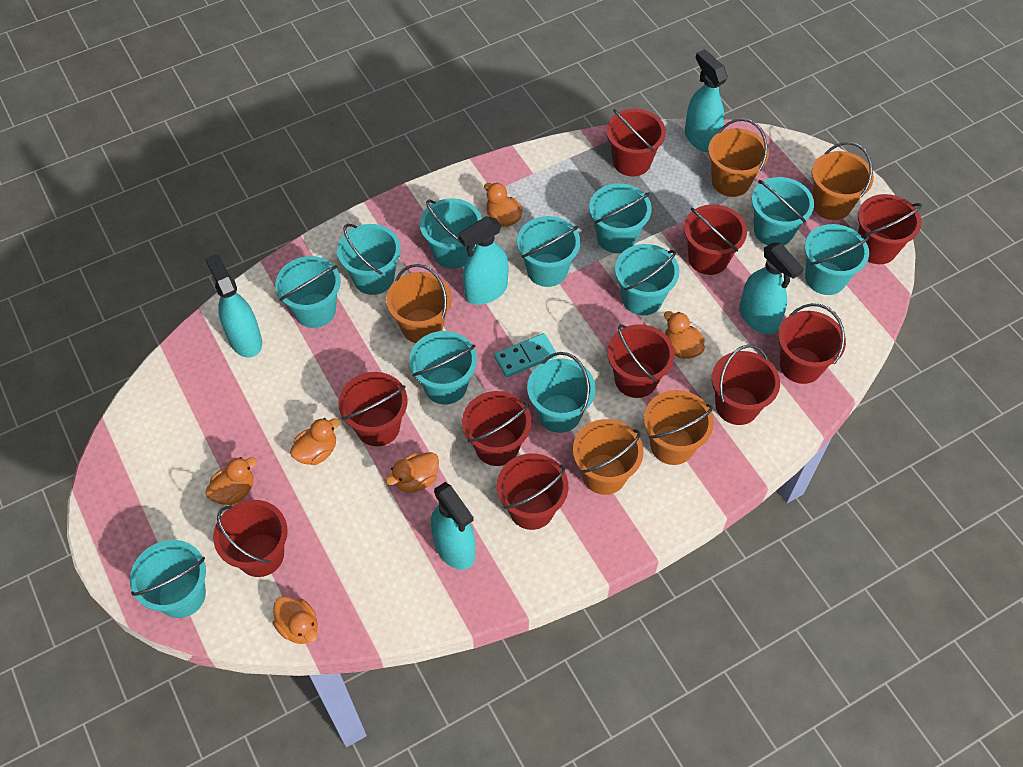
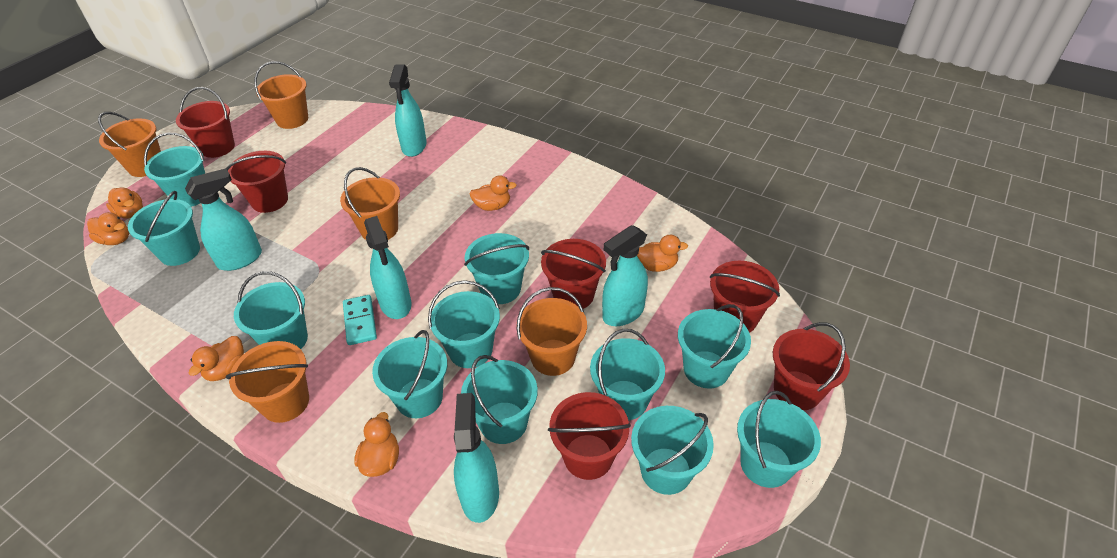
red bucket: [213,500,288,577] [338,372,407,446] [462,391,531,466] [497,453,568,530] [606,109,666,177] [607,324,675,398] [684,204,747,275] [712,344,780,425] [778,303,846,384] [858,194,922,264] = 10 -> [176,87,235,158] [226,151,288,213] [541,239,606,309] [548,392,631,480] [710,261,780,333] [773,322,850,410] = 6

